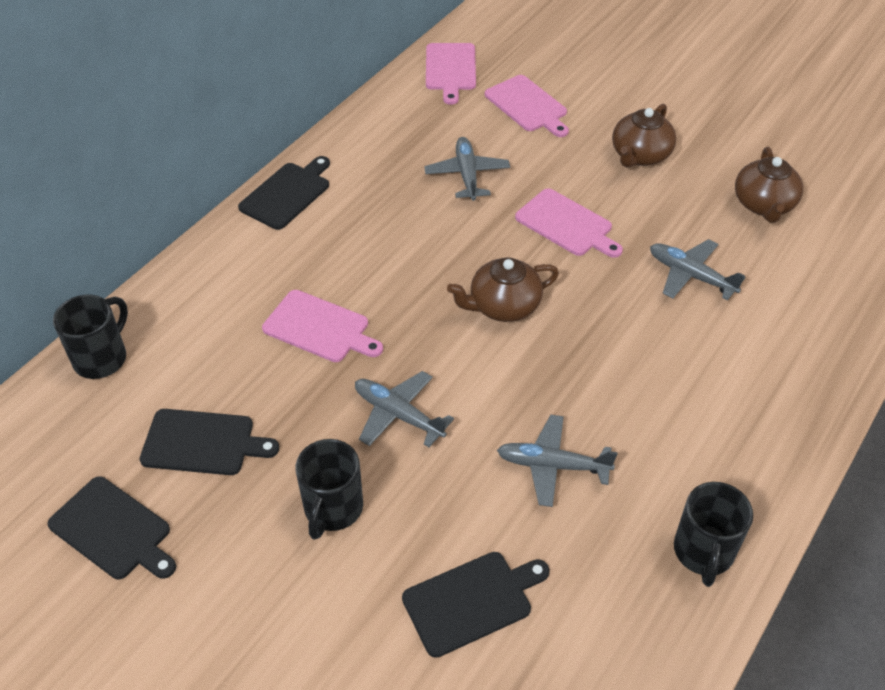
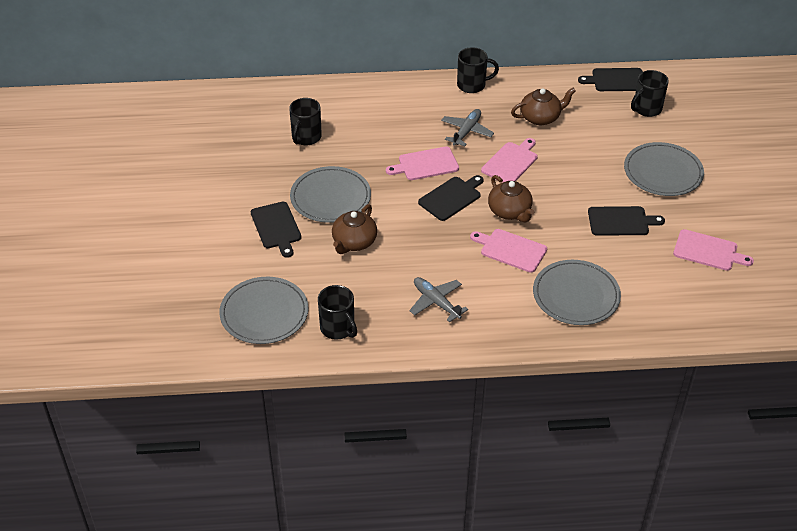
black mug: [53,295,128,379] [296,439,363,540] [674,482,753,587] = 3 -> [289,98,322,145] [318,285,357,340] [457,47,499,93] [631,70,669,117] = 4
grey plane: [355,371,454,447] [424,137,510,201] [497,415,618,507] [650,239,746,301] = 4 -> [409,277,468,323] [441,109,494,146] = 2
grey plate: none = 0 -> [219,277,308,344] [290,166,371,223] [533,260,621,325] [624,142,704,196] = 4

